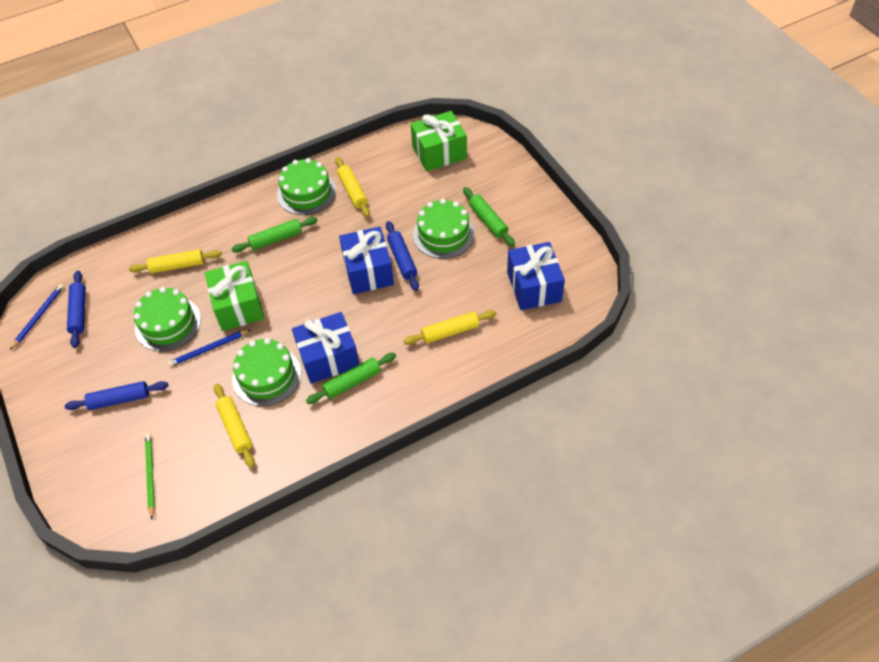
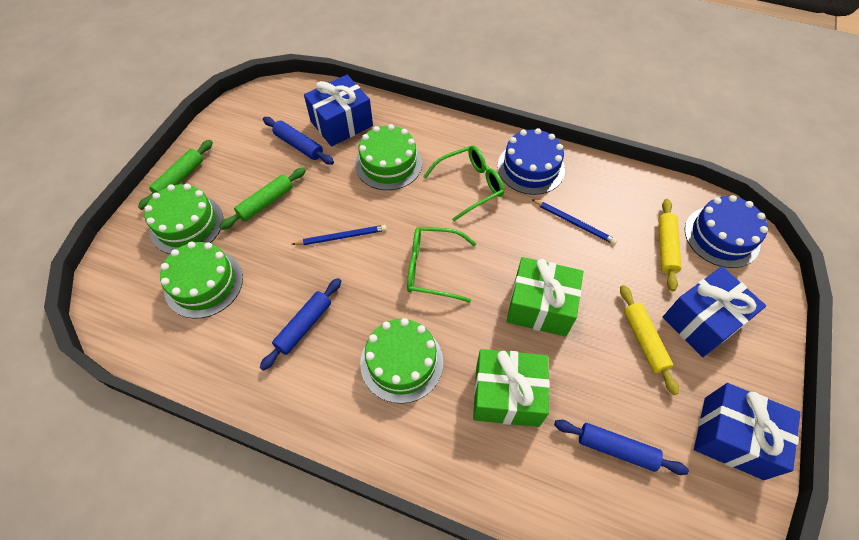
blue cake: none = 0 -> [497,128,565,195] [685,195,768,268] = 2
green glasses: none = 0 -> [407,227,476,303] [423,145,504,221] = 2
green pencil: [145,433,155,520] = 1 -> none = 0
green rolling pin: [232,217,318,253] [306,353,396,404] [463,187,515,247] = 3 -> [138,140,213,210] [219,168,306,230] = 2
yellow rolling pin: [129,249,222,273] [214,384,255,467] [335,157,370,217] [403,310,497,345] = 4 -> [620,285,679,395] [658,199,682,291] = 2

